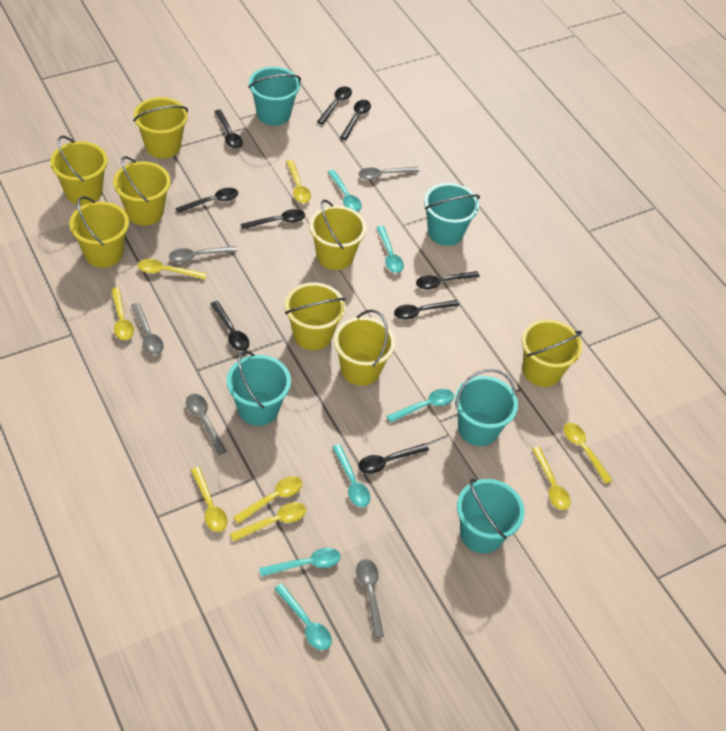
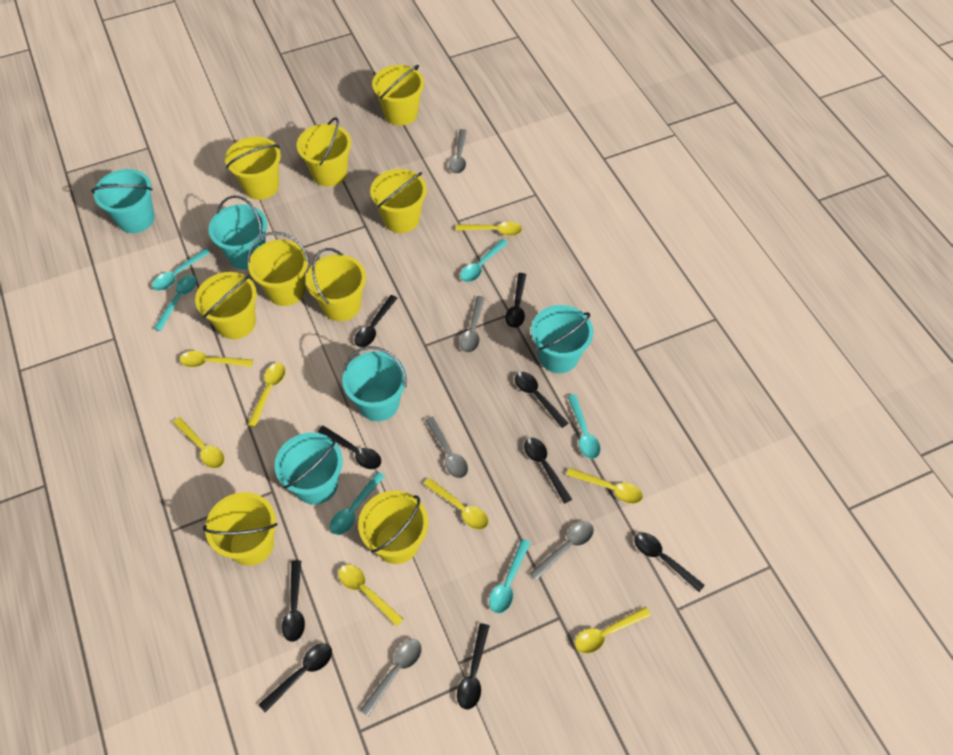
yellow bucket: [50,136,108,205] [69,196,129,268] [113,156,171,226] [133,97,188,159] [285,282,346,350] [309,200,367,270] [334,310,395,386] [522,319,582,387] = 8 -> [195,272,257,339] [203,492,277,566] [225,137,281,200] [247,232,309,306] [297,117,351,187] [306,248,366,321] [358,491,428,564] [370,169,427,233] [372,65,424,126] = 9

